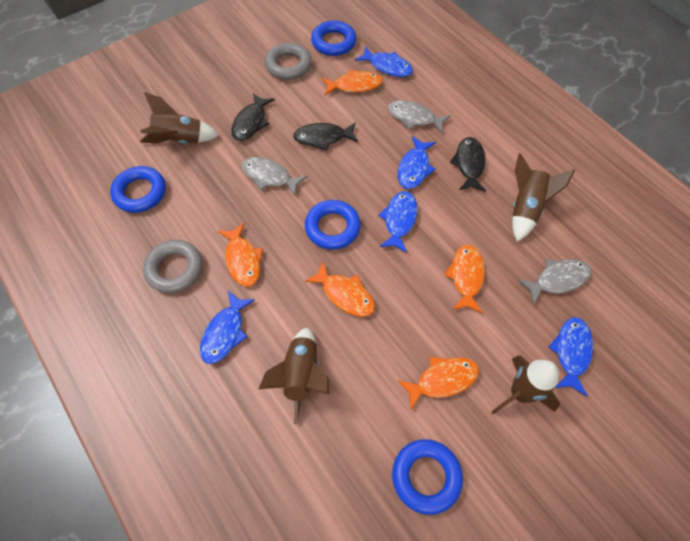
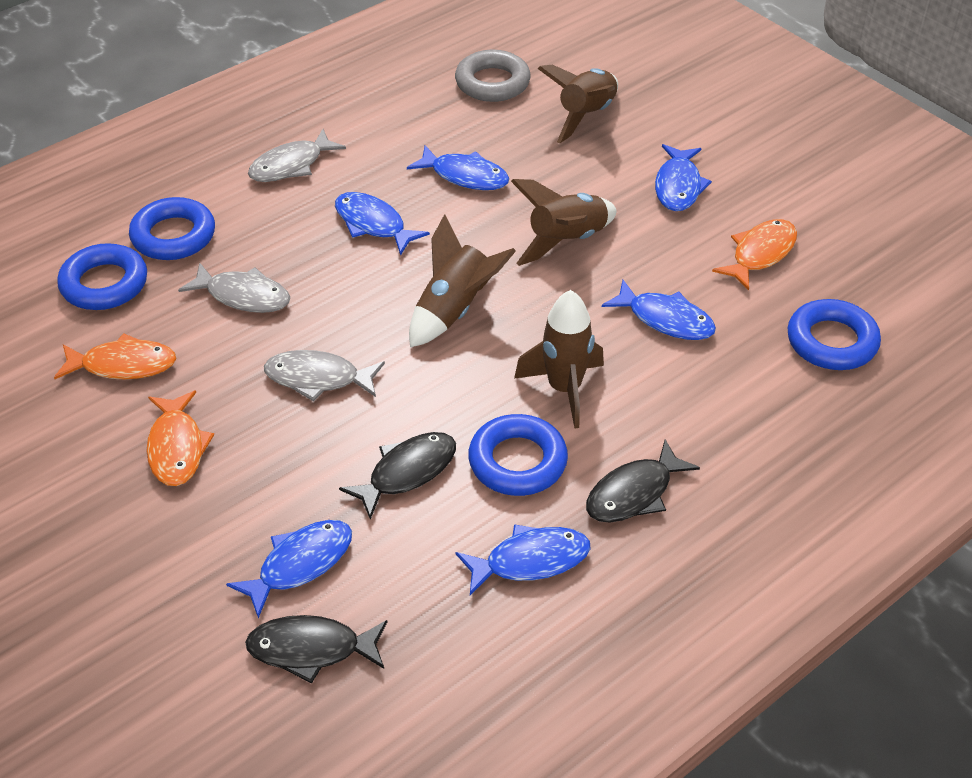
blue fish: [200,291,255,364] [355,47,413,77] [378,191,418,253] [398,136,436,189] [548,317,593,396] = 5 -> [226,520,352,618] [335,192,430,256] [407,145,509,190] [455,524,591,595] [602,280,716,340] [655,144,712,211] = 6
grey ring: [143,240,202,293] [265,43,312,80] = 2 -> [455,50,531,102] = 1
orange fish: [218,223,263,287] [305,262,375,317] [322,69,383,95] [397,357,479,409] [444,245,485,313] = 5 -> [54,333,176,379] [147,390,214,486] [712,219,797,290] = 3

